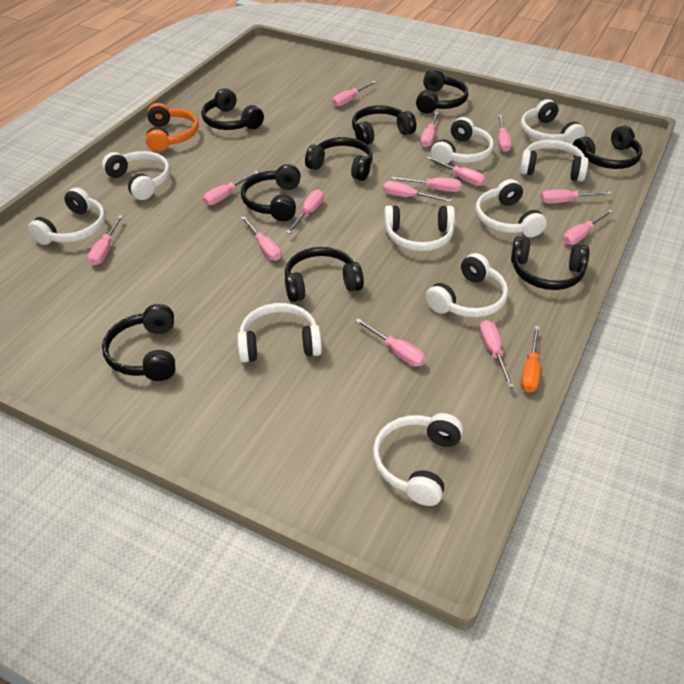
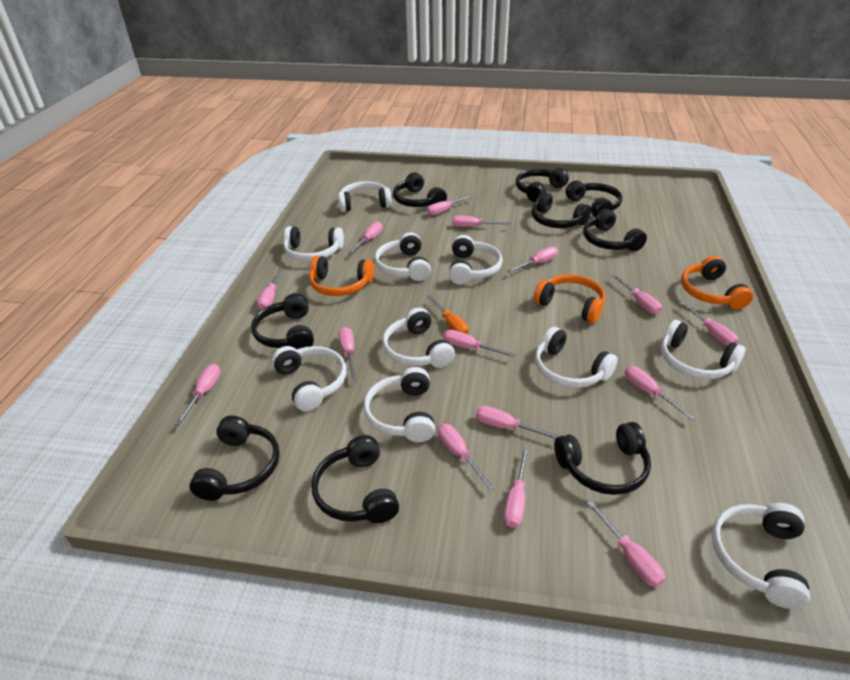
orange headphones: [146,103,199,152] = 1 -> [309,256,374,296] [533,274,605,323] [681,256,753,310] = 3
pink screwdriver: [88,215,123,265] [203,171,259,205] [241,216,281,261] [286,190,324,234] [332,81,376,107] [355,318,426,366] [383,181,452,202] [392,177,462,192] [420,112,439,148] [426,156,486,186] [479,320,514,388] [498,115,512,152] [541,189,611,204] [563,209,613,245] = 14 -> [176,364,220,425] [257,268,283,309] [339,327,356,380] [348,222,383,254] [427,195,474,215] [438,424,495,490] [443,330,516,357] [452,216,511,227] [476,406,559,439] [504,447,529,528] [507,247,558,273] [587,500,665,587] [612,274,662,314] [625,366,695,420] [680,301,738,346] = 15

